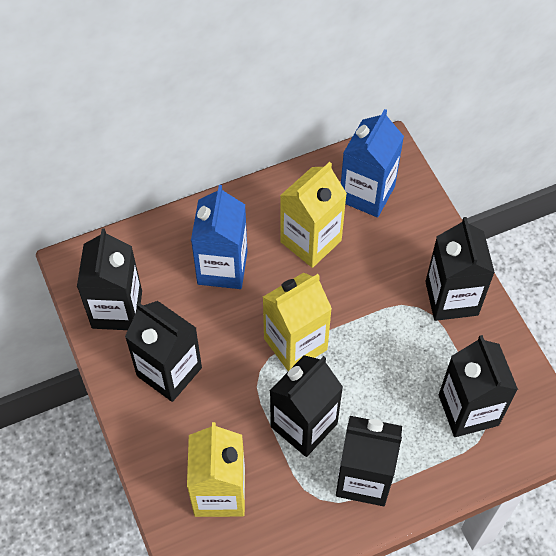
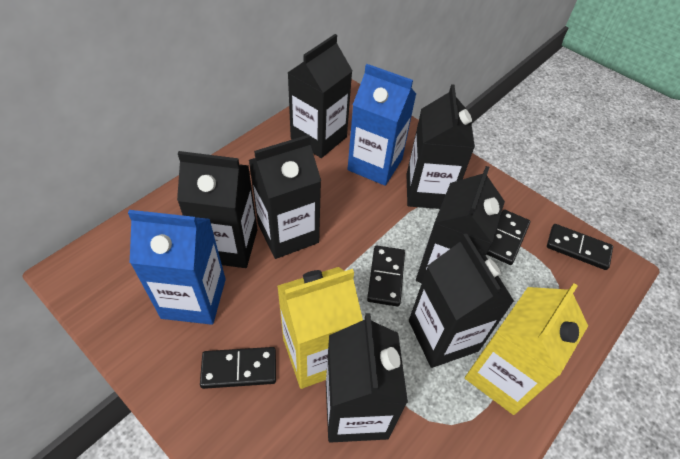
black carton: [77,228,142,330] [125,301,202,402] [270,355,343,457] [336,416,402,506] [425,217,495,321] [439,335,518,437] = 6 -> [177,151,258,268] [249,135,321,259] [287,34,352,158] [326,313,408,443] [406,84,475,209] [409,234,514,368] [416,166,505,283] = 7
black domino: none = 0 -> [200,347,276,389] [367,246,405,307] [487,209,530,265] [547,224,613,270] = 4
yellow carton: [187,422,245,517] [263,273,332,371] [280,162,347,268] = 3 -> [277,267,363,389] [465,283,588,415] = 2

